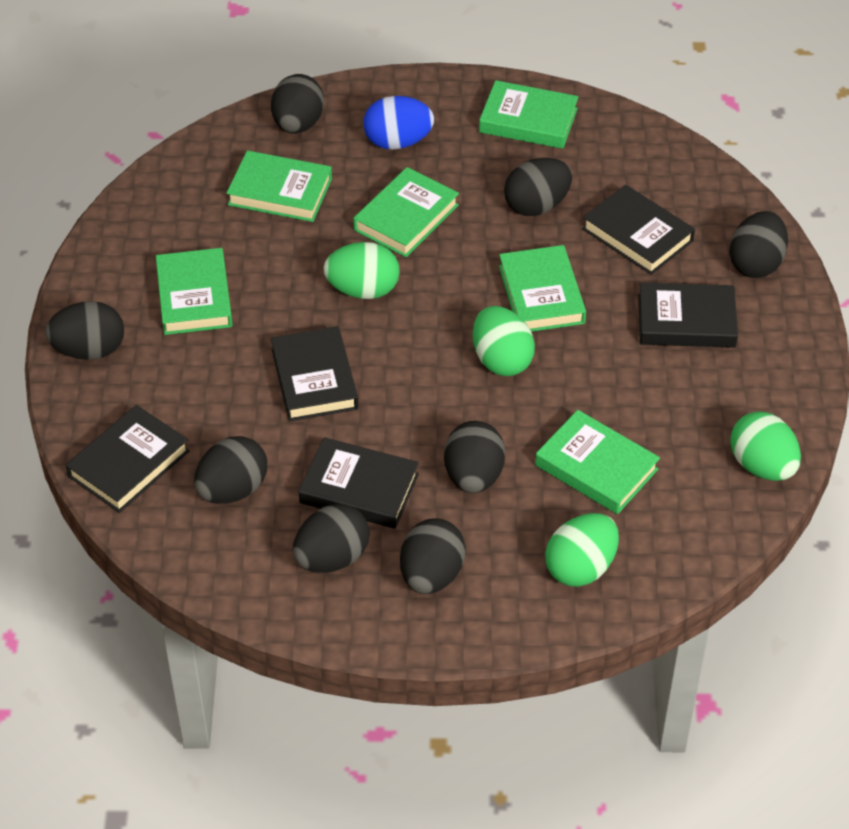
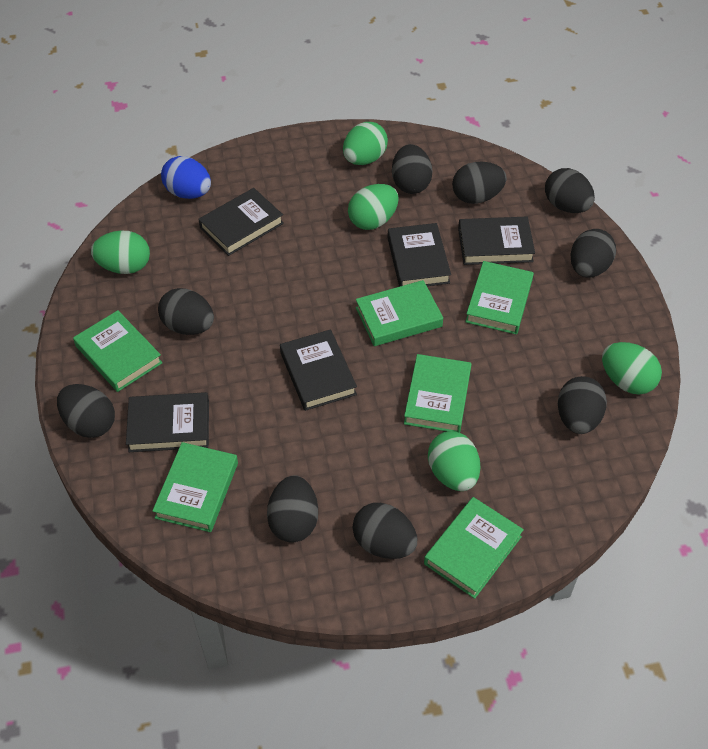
black egg: [45,301,124,360] [194,436,267,504] [271,74,324,134] [293,504,370,573] [400,518,466,594] [444,421,505,493] [504,158,572,216] [729,211,788,278] = 8 -> [57,384,115,438] [158,288,214,335] [267,475,318,543] [352,503,417,559] [392,144,433,194] [452,162,507,204] [545,168,595,213] [558,376,607,434] [571,229,616,278] = 9
green egg: [323,242,400,299] [473,306,535,376] [545,513,619,587] [730,411,801,481] = 4 -> [91,230,150,274] [343,122,388,165] [348,184,399,230] [428,431,480,491] [602,342,662,395] = 5

